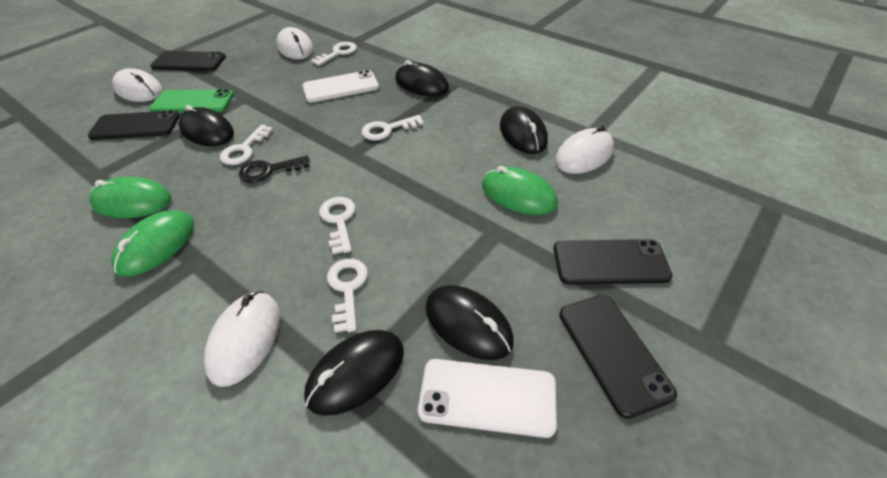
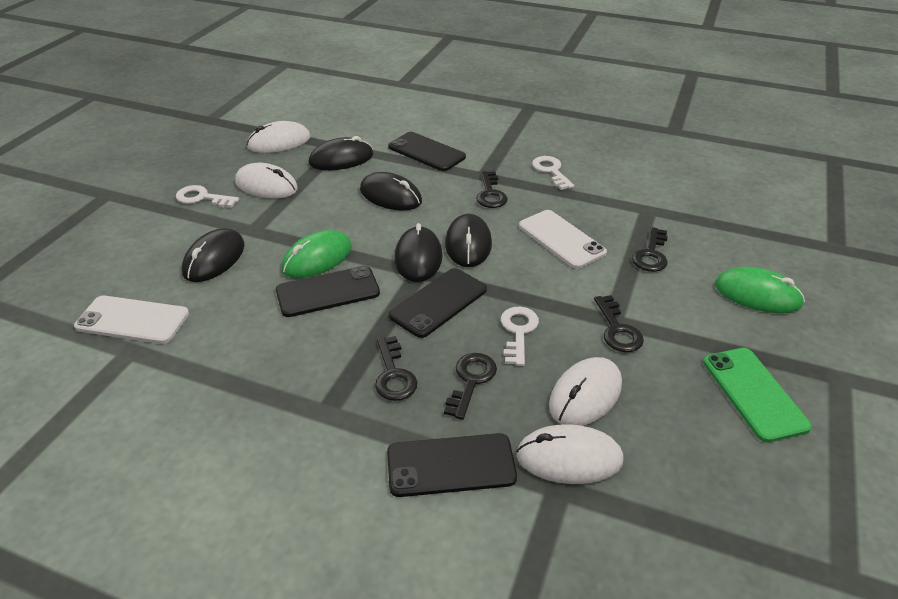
black key: [239,156,310,183] = 1 -> [375,336,417,401] [444,353,497,420] [476,171,508,208] [594,295,644,352] [632,227,668,272] = 5
green mouse: [89,176,171,218] [111,210,194,277] [482,166,558,215] = 3 -> [281,230,352,278] [715,267,805,313] = 2
white key: [220,125,273,165] [311,42,357,66] [319,197,356,254] [327,259,368,333] [361,115,424,140] = 5 -> [176,185,239,208] [501,306,539,366] [532,156,575,190] = 3

